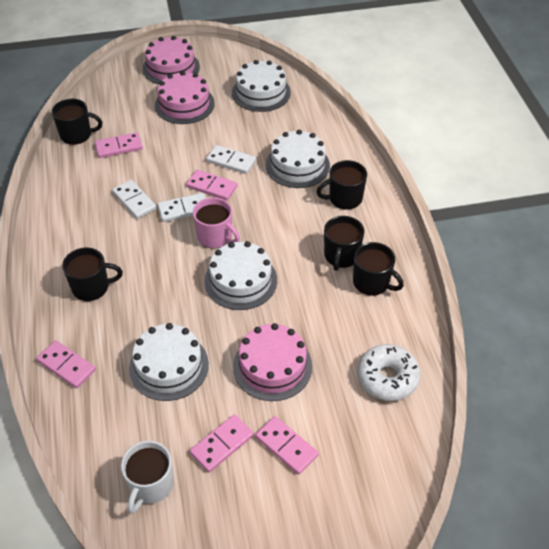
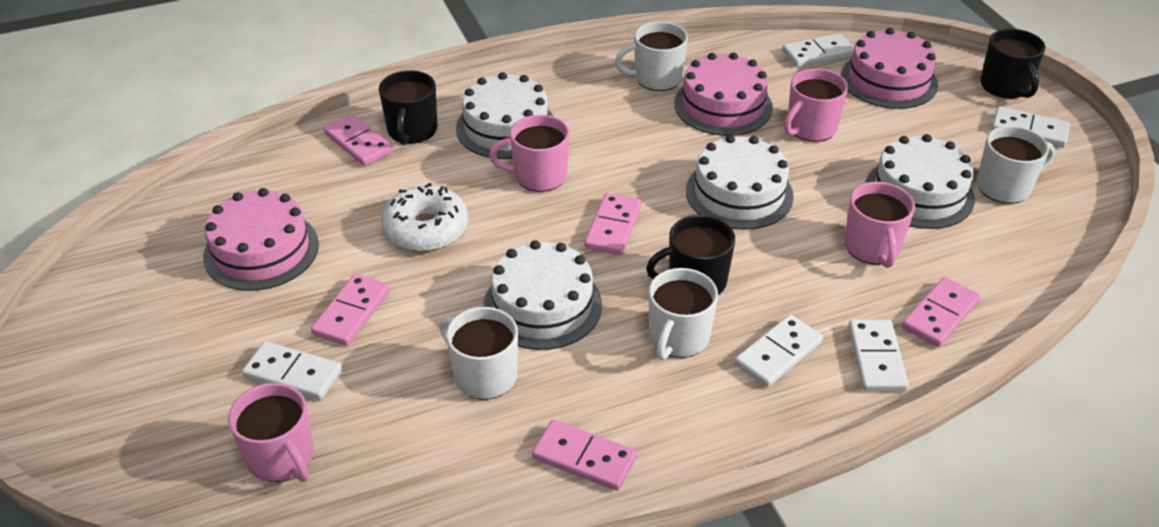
black mug: [52,99,102,145] [62,248,123,301] [316,160,367,210] [324,216,364,271] [353,242,404,296] = 5 -> [379,70,437,145] [646,215,735,295] [980,29,1045,99] = 3
pink mug: [193,197,240,249] = 1 -> [228,383,314,482] [489,115,569,192] [784,68,848,142] [844,182,915,268] = 4
white domino: [112,180,157,219] [157,193,206,222] [206,145,256,174] = 3 -> [242,341,342,400] [735,315,823,387] [782,33,854,67] [848,320,909,391] [991,106,1070,148] = 5
white mug: [121,441,174,514] = 1 -> [439,307,518,400] [615,21,688,91] [649,268,718,360] [977,126,1055,204] = 4

